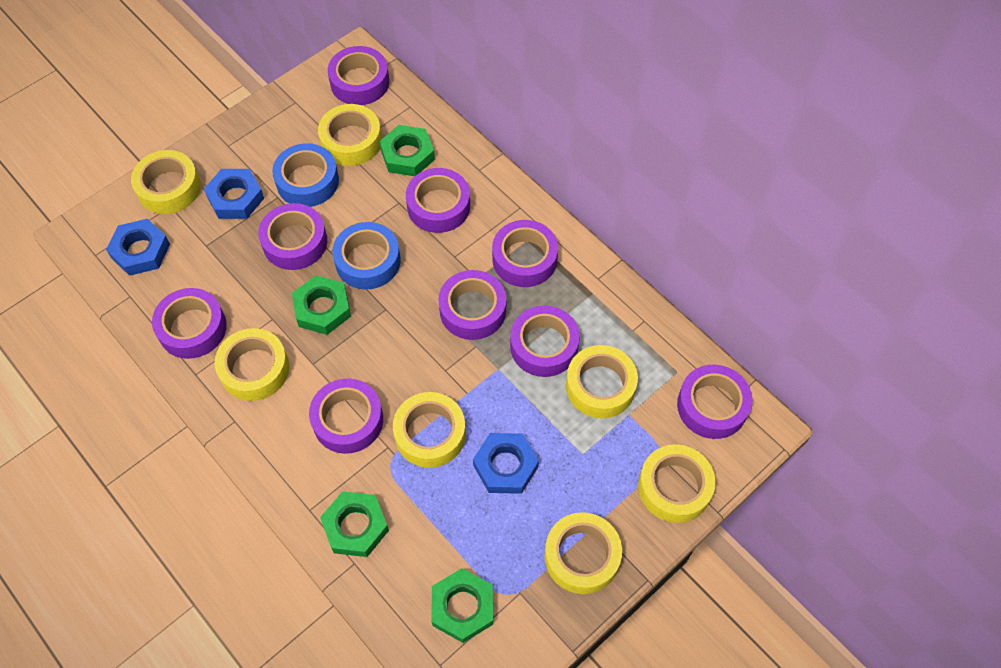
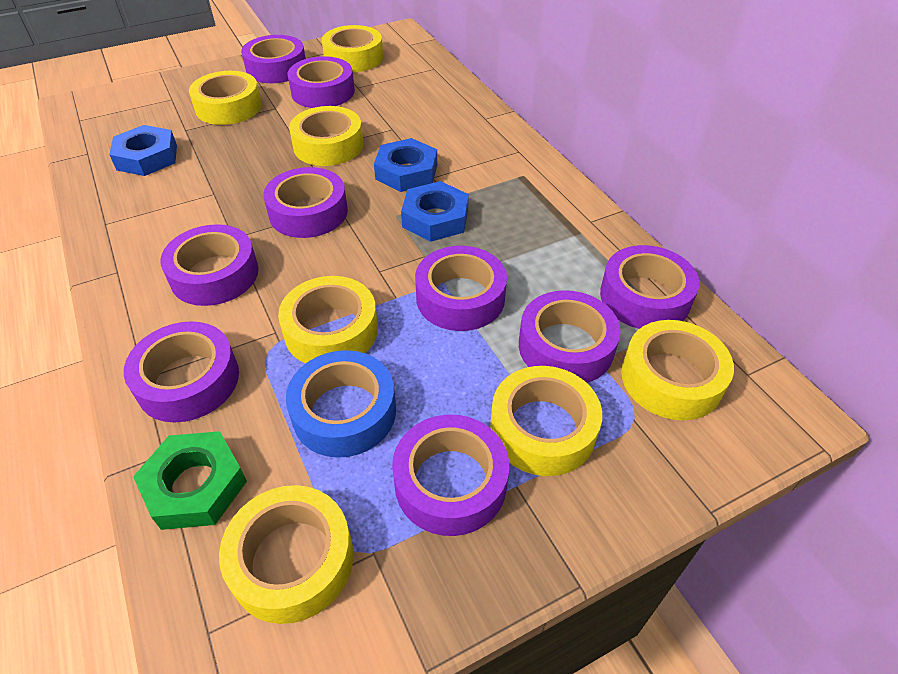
blue tape: [272,143,339,207] [332,222,401,289] = 2 -> [286,350,396,458] = 1
green nut: [292,275,351,335] [320,491,389,557] [379,125,435,176] [432,568,493,643] = 4 -> [133,431,247,530] = 1

